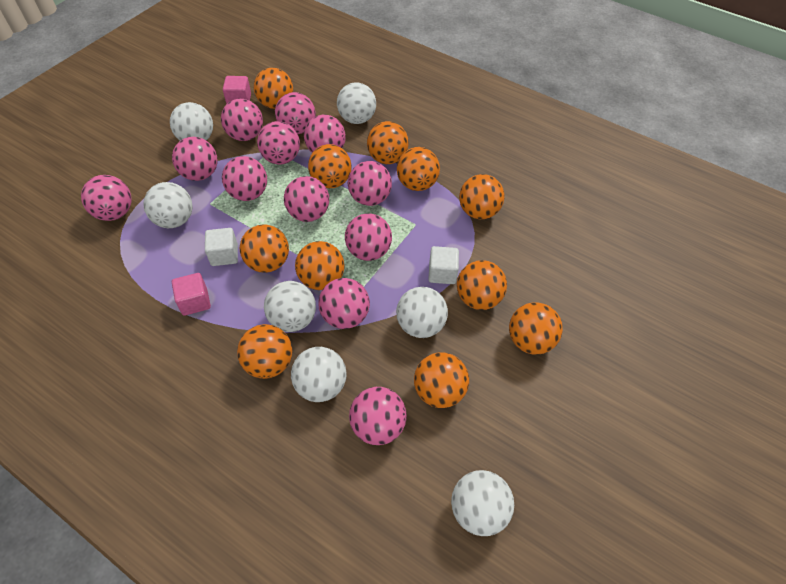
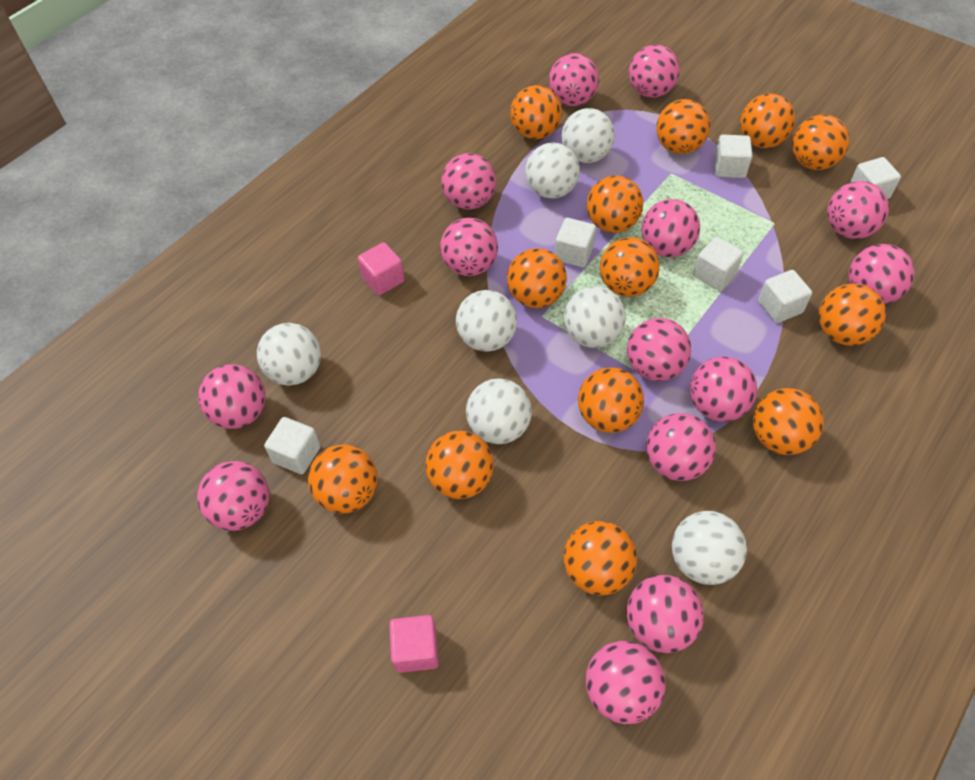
orange ball: [237,324,292,379] [240,224,289,273] [254,68,293,109] [295,241,345,290] [308,144,352,188] [367,121,409,164] [397,147,440,191] [414,352,469,408] [457,260,507,310] [459,174,504,219] [509,302,563,355] = 11 -> [308,444,378,514] [425,431,494,499] [507,248,567,308] [510,85,562,139] [564,521,637,595] [578,367,644,433] [587,176,643,233] [600,237,660,297] [656,99,710,154] [740,93,795,148] [753,388,824,455] [792,115,849,170] [819,284,886,346] = 13
pink ball: [81,175,132,221] [172,137,218,181] [221,99,263,141] [222,156,267,201] [257,121,300,165] [275,92,316,134] [284,176,329,222] [304,115,346,153] [318,278,370,329] [345,213,392,261] [348,161,392,206] [349,387,407,445] = 12 -> [197,461,269,531] [198,364,266,429] [440,218,498,276] [441,153,496,210] [549,53,599,106] [586,641,666,724] [626,575,704,653] [627,318,691,381] [629,45,679,98] [642,199,700,257] [646,413,716,481] [690,357,757,422] [827,181,889,239] [849,244,915,304] = 14
white cube: [205,228,238,266] [428,246,459,284] = 2 -> [264,417,321,474] [555,218,596,267] [693,237,744,290] [714,135,752,178] [758,270,812,323] [850,157,901,199] = 6

